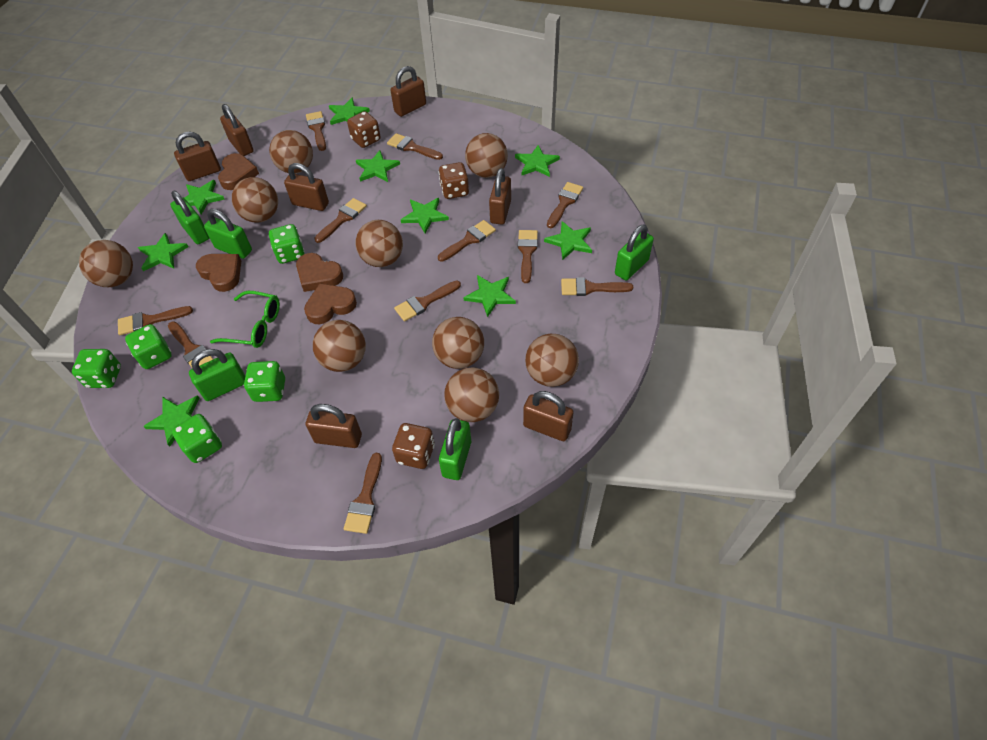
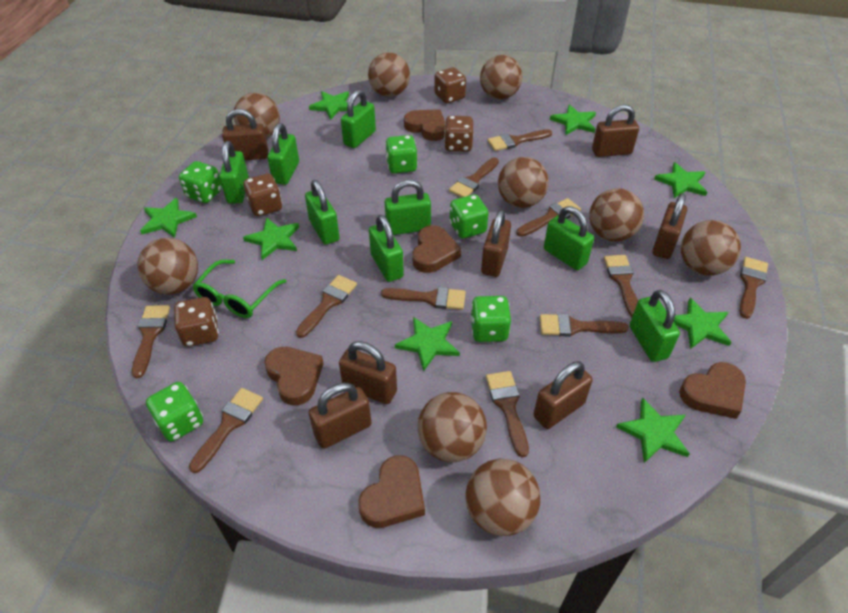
brown dice: [347,111,381,148] [392,423,435,469] [438,162,469,199] = 3 -> [174,297,219,347] [243,174,282,216] [434,67,466,103] [444,116,473,152] = 4
brown heart: [196,254,241,292] [218,153,259,190] [296,253,343,292] [304,284,357,324] = 4 -> [264,347,324,405] [358,455,425,528] [404,109,445,141] [412,225,461,273] [679,362,746,419] = 5
green padlock: [170,191,209,244] [189,349,245,401] [204,209,252,259] [439,418,471,480] [615,224,654,280] = 5 -> [220,141,249,203] [267,123,299,185] [305,180,340,245] [341,90,376,148] [369,215,404,282] [385,180,431,235] [544,206,594,270] [630,290,680,362] = 8
green star: [138,233,189,271] [143,395,200,447] [185,180,225,215] [329,98,370,125] [356,150,400,182] [401,198,449,234] [463,275,516,317] [515,145,560,177] [544,221,592,260] = 9 -> [140,198,197,238] [243,218,299,260] [309,91,355,120] [395,317,460,371] [550,105,596,135] [616,398,690,463] [654,162,707,198] [674,298,731,349] = 8

